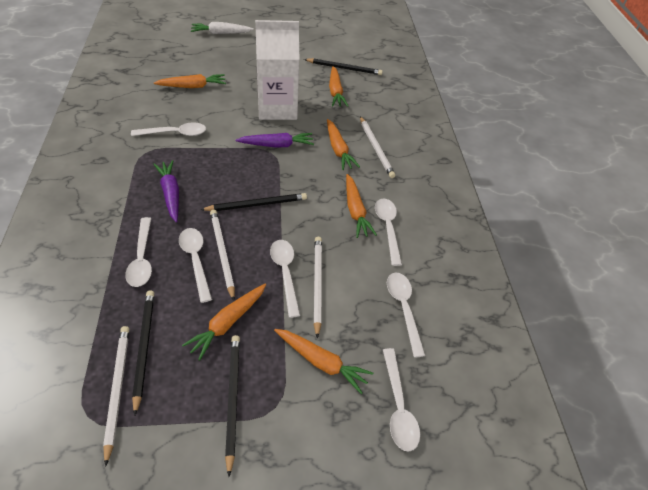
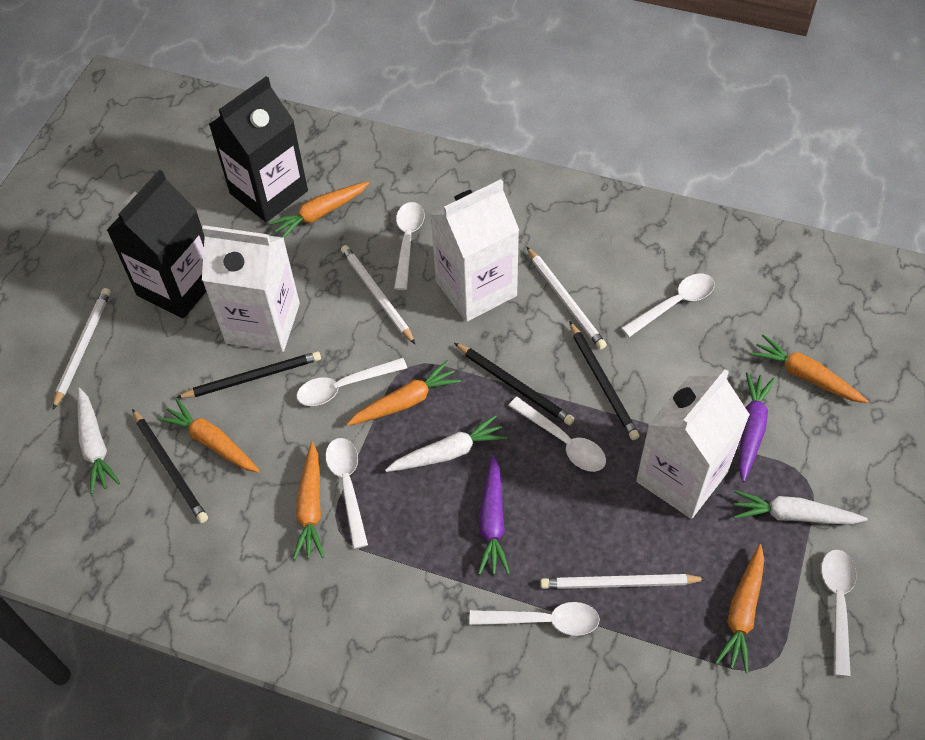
black carton: none = 0 -> [107,170,207,318] [209,76,308,222] = 2
white carrot: [191,22,254,34] = 1 -> [77,388,120,494] [385,415,507,472] [734,491,868,524] = 3
white carton: [255,20,299,120] = 1 -> [202,225,300,352] [430,179,519,322] [636,369,750,519] = 3

